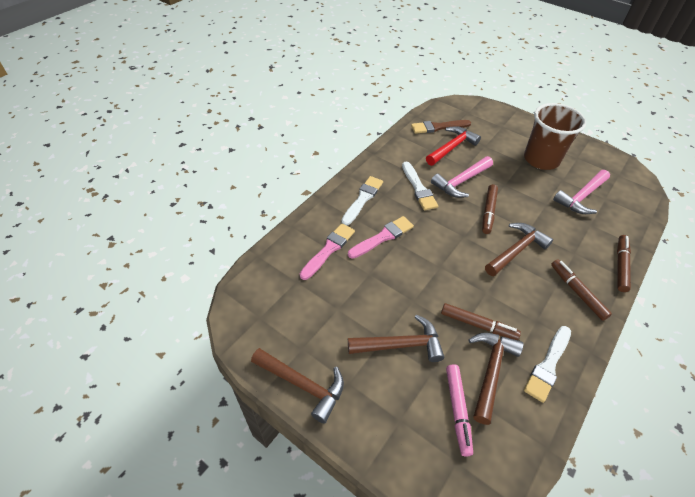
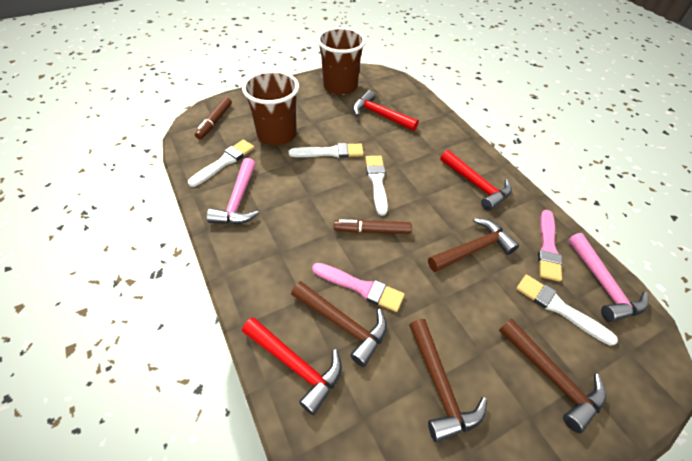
brown brush: [411,120,471,134] = 1 -> none = 0
brown cup: [524,103,586,170] = 1 -> [242,70,299,146] [317,27,366,95] = 2
brown marker: [441,303,521,340] [482,184,498,234] [551,259,612,321] [617,235,631,292] = 4 -> [195,97,232,140] [334,219,412,234] = 2
pink marker: [446,364,473,457] = 1 -> none = 0
red hammer: [426,126,481,166] = 1 -> [242,317,342,415] [353,90,419,131] [440,150,512,211] = 3
white brush: [341,176,383,226] [402,162,438,210] [524,326,571,403] = 3 -> [188,140,254,187] [289,143,364,158] [365,156,388,216] [516,275,618,346] = 4

